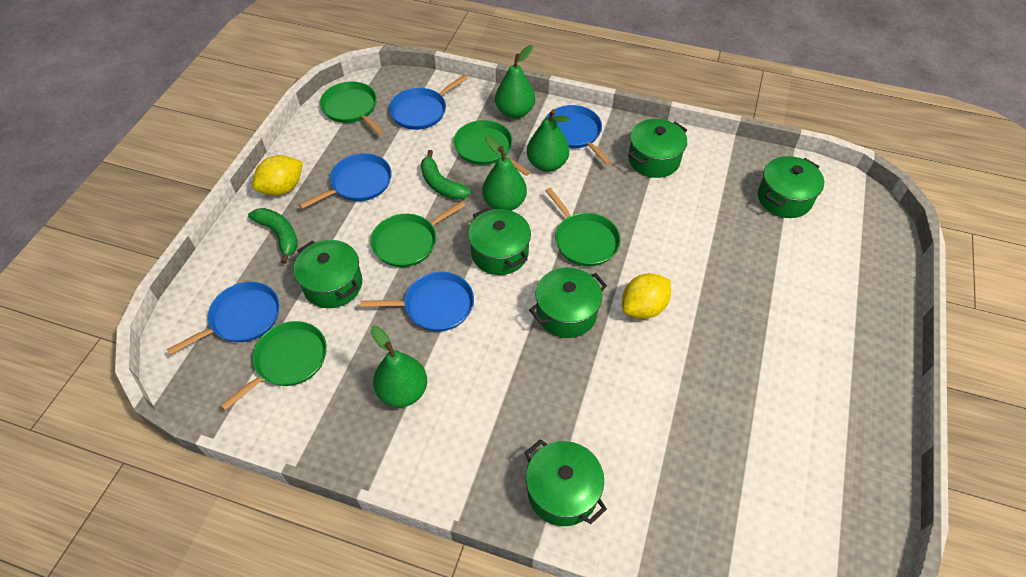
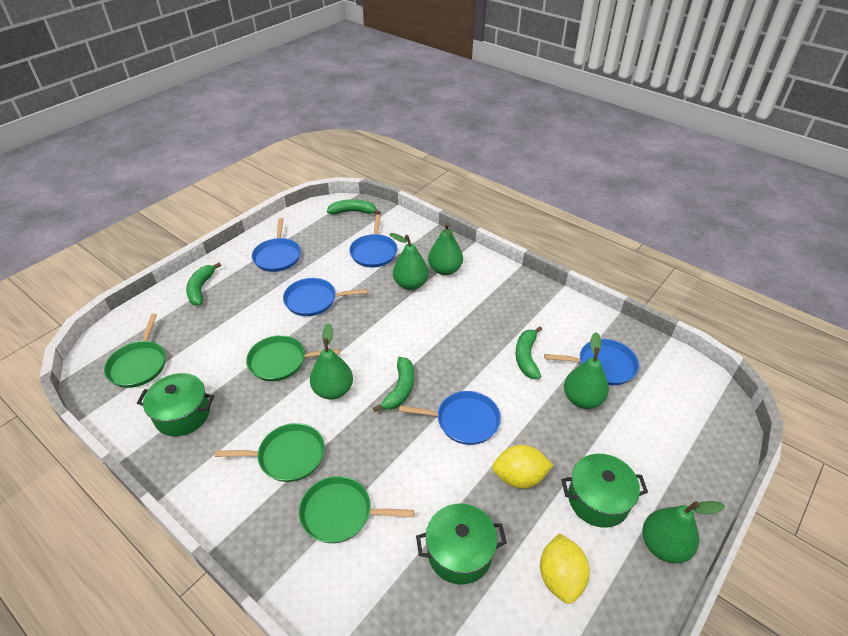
green banana: [248,208,298,264] [421,150,471,200] = 2 -> [186,263,221,306] [327,199,380,215] [373,357,414,412] [516,326,542,379] = 4
green pan: [220,321,327,411] [320,82,384,135] [371,201,465,267] [453,120,530,176] [545,188,621,266] = 5 -> [104,314,166,388] [215,423,325,482] [246,335,340,381] [299,476,414,543] = 4
green pear: [371,326,427,407] [482,135,527,211] [495,45,535,119] [527,109,570,172] = 4 -> [310,323,353,400] [389,233,429,290] [428,223,463,275] [564,332,609,409] [643,501,725,564] = 5
green pot: [294,240,362,308] [468,208,531,275] [524,439,607,526] [529,267,607,338] [628,119,687,178] [758,156,824,218] = 6 -> [137,373,214,436] [416,503,507,585] [561,454,648,528] = 3

